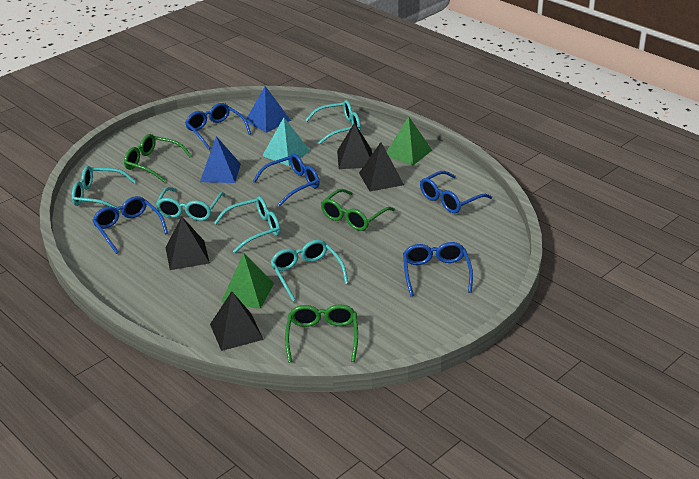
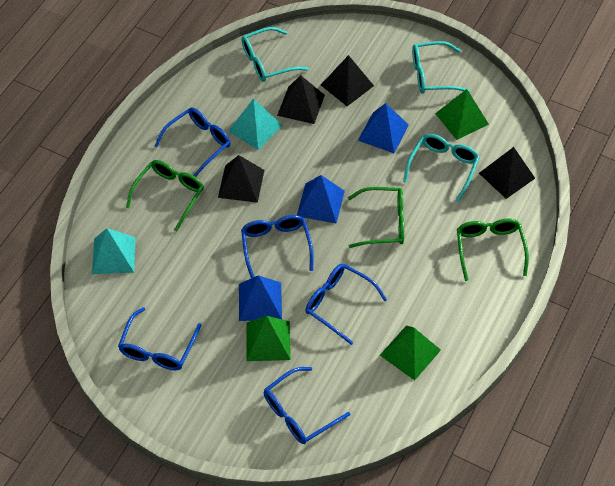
blue pyramid: [200,136,241,183] [246,86,291,133] = 2 -> [239,275,282,321] [297,175,345,223] [358,103,409,153] = 3
green pyramid: [221,253,274,309] [387,116,432,165] = 2 -> [246,316,291,361] [380,326,441,380] [435,89,489,140] = 3
turquoise glasses: [72,166,136,212] [155,187,225,221] [214,196,281,253] [270,240,349,301] [306,100,361,144] = 5 -> [241,27,309,82] [403,134,480,203] [412,41,470,94] = 3
turquoise pyramid: [262,118,310,166] = 1 -> [92,228,136,274] [228,98,283,150] = 2

